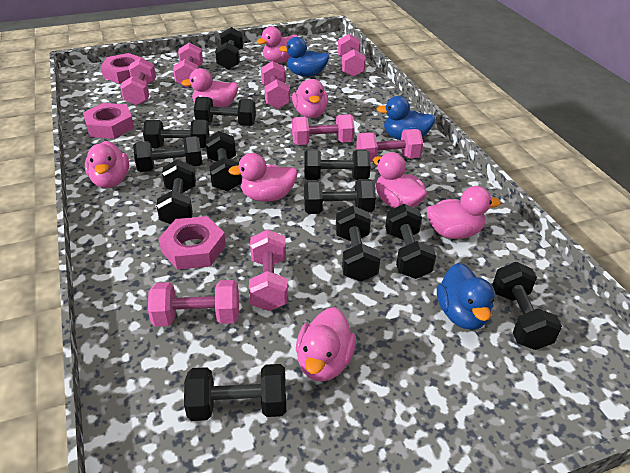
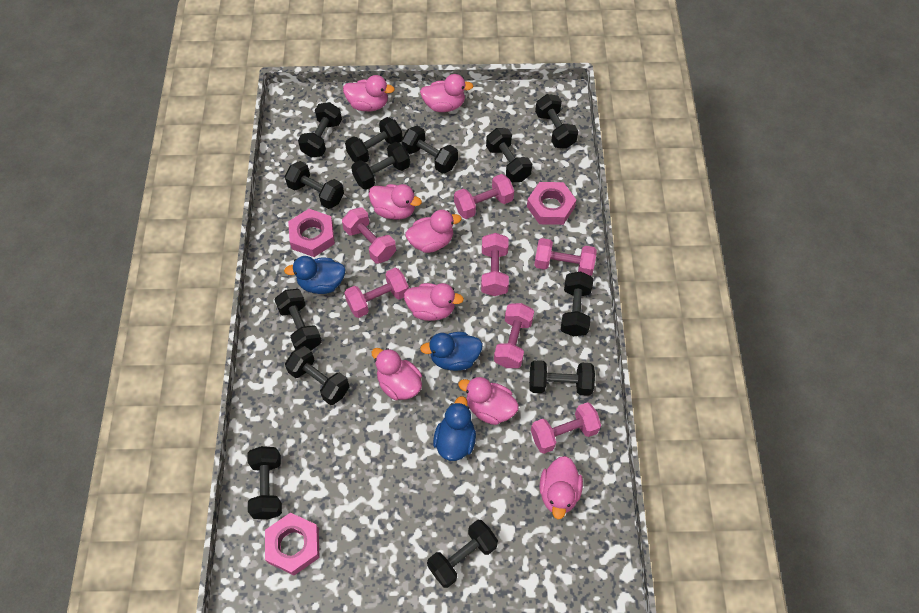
black dumbbell: [133,136,202,172] [143,120,209,148] [156,159,196,224] [184,364,286,421] [194,97,256,126] [205,131,242,191] [215,27,243,70] [304,149,371,180] [304,179,376,214] [335,206,380,282] [385,204,436,279] [492,262,562,350] = 12 -> [248,446,282,519] [275,289,322,350] [285,161,344,209] [285,346,349,405] [298,102,342,157] [345,117,403,163] [351,142,410,190] [402,126,458,174] [427,520,498,588] [486,128,532,182] [529,360,595,396] [535,94,578,149] [561,271,593,337] = 13
pink dumbbell: [120,58,156,106] [148,280,239,327] [173,42,203,88] [249,229,288,311] [261,61,290,109] [292,114,355,145] [338,34,366,77] [356,129,423,162] = 8 -> [342,207,396,263] [344,268,409,318] [454,174,514,219] [481,233,509,296] [494,303,534,368] [531,402,601,454] [534,238,597,276] = 7

